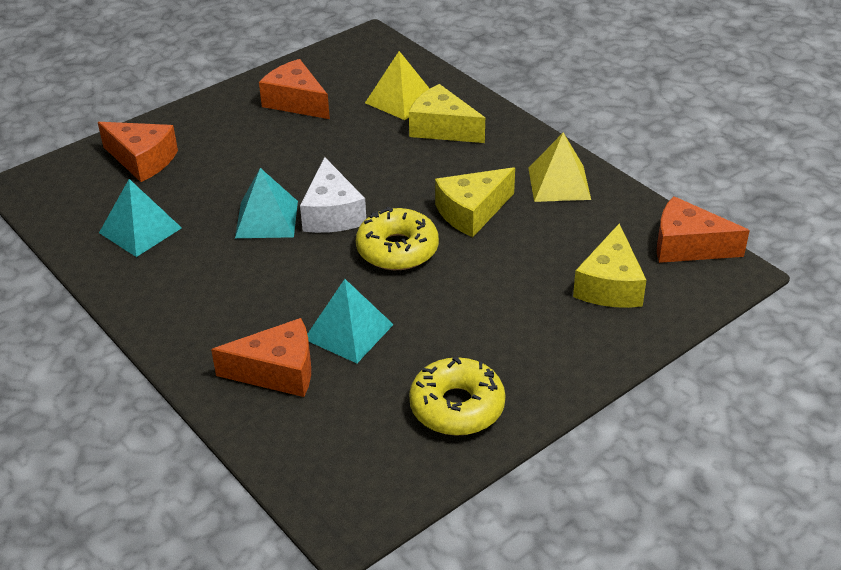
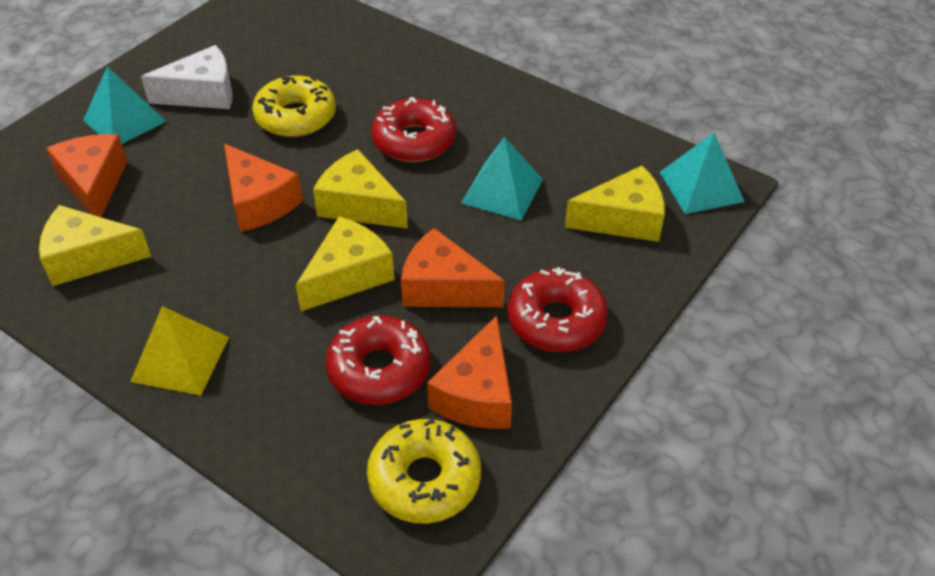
red donut: none = 0 -> [326,315,431,405] [371,97,456,162] [507,267,608,352] = 3
yellow cheese: [409,84,485,143] [435,167,515,237] [573,224,646,308] = 3 -> [39,205,151,286] [296,216,395,311] [313,149,408,229] [565,166,665,242] = 4
yellow pyramid: [365,51,430,120] [528,132,591,202] = 2 -> [130,306,229,395] = 1

